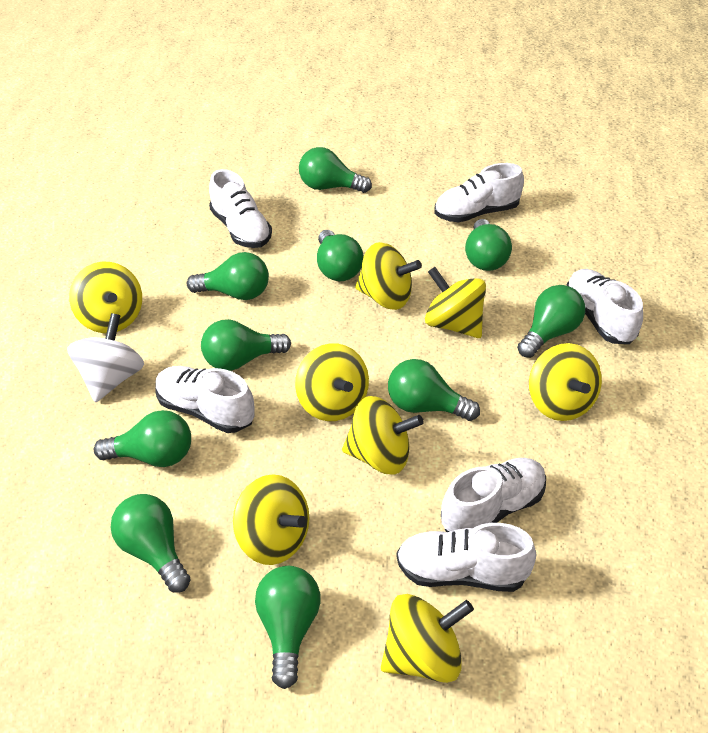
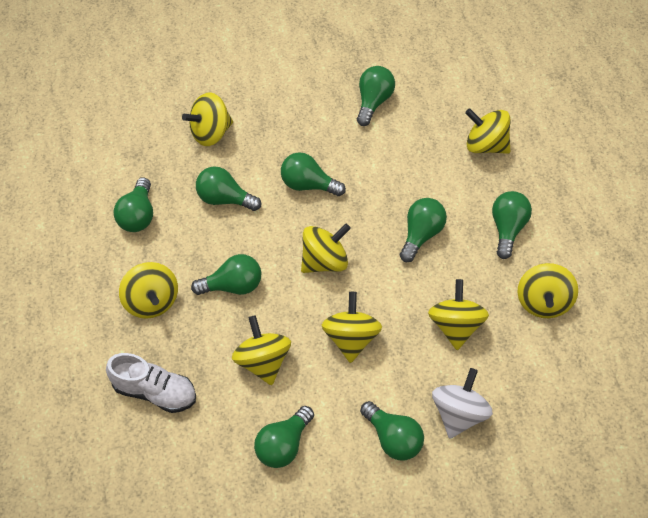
green light bulb: [94,410,191,467] [111,494,191,593] [187,252,269,300] [201,319,291,371] [255,566,321,689] [299,147,372,193] [317,230,364,281] [388,359,480,421] [465,219,512,271] [517,285,585,358] = 10 -> [114,177,153,232] [191,254,261,295] [196,166,261,211] [254,406,314,468] [281,152,346,196] [357,66,395,126] [360,401,424,460] [400,198,447,262] [492,191,532,259] = 9
white shoe: [155,366,255,433] [209,169,272,248] [396,523,536,592] [434,163,524,222] [441,458,546,532] [566,269,643,344] = 6 -> [106,353,196,413] = 1

